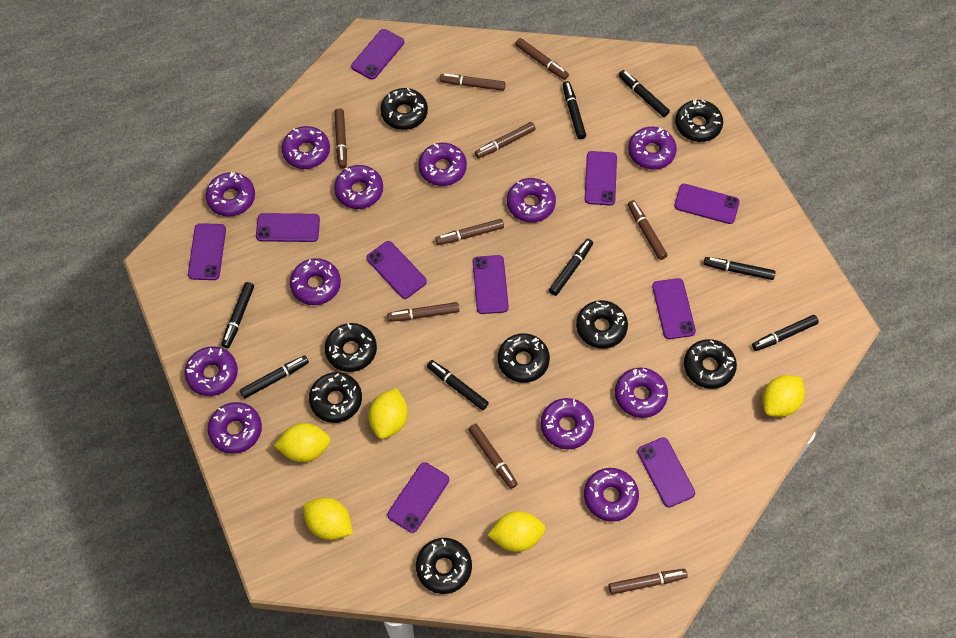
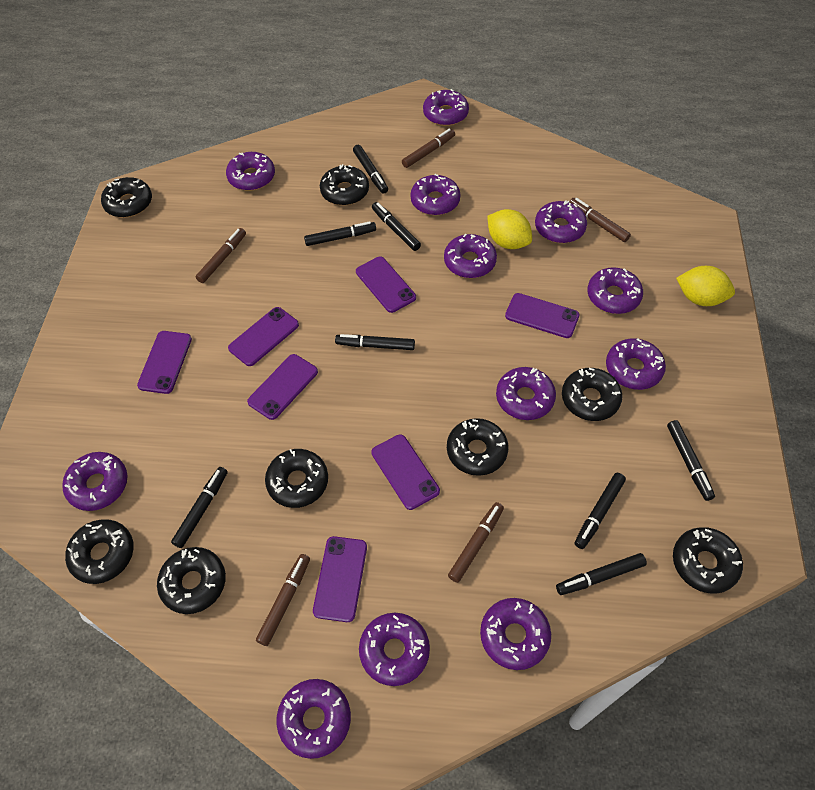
brown marker: [334,108,347,169] [387,302,459,322] [435,219,504,245] [440,74,505,91] [468,424,518,489] [475,122,536,158] [515,38,569,80] [608,569,688,595] [628,200,668,260] = 9 -> [196,228,246,283] [256,554,310,646] [402,129,455,168] [448,502,504,583] [569,198,631,242] = 5
purple phone: [188,223,226,280] [256,213,320,242] [351,29,404,80] [367,241,427,299] [387,462,449,533] [473,255,509,314] [585,151,617,206] [637,437,695,508] [652,278,696,339] [674,184,740,224] = 10 -> [137,331,192,394] [228,307,299,366] [247,354,318,420] [313,536,367,622] [356,257,416,313] [371,434,440,510] [505,293,580,338] = 7
yellow lemon: [274,423,331,462] [303,498,353,540] [369,388,408,439] [487,511,545,552] [763,375,805,417] = 5 -> [487,209,532,249] [676,266,735,306] = 2

